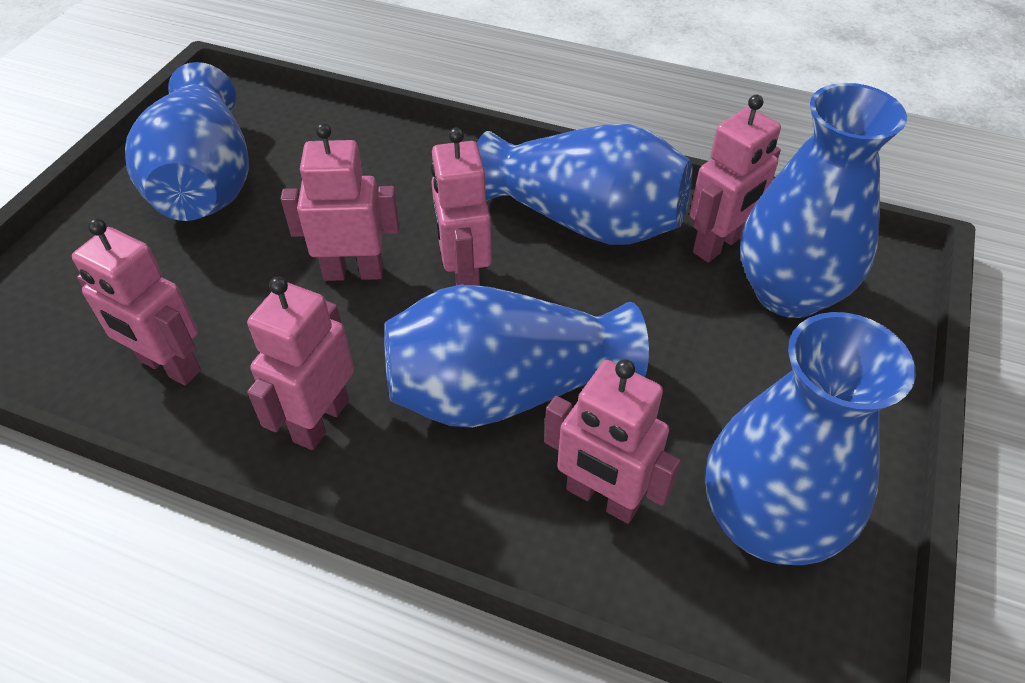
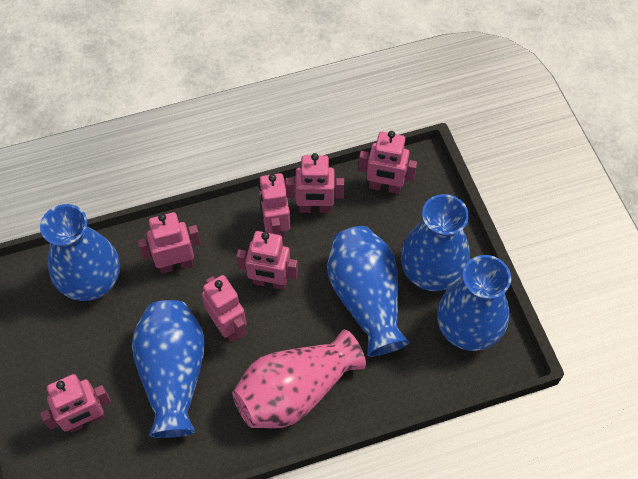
pink robot: [72,218,201,385] [247,277,354,450] [281,123,400,281] [430,127,492,286] [544,359,681,524] [690,95,781,262] = 6 -> [40,374,111,433] [138,212,201,274] [201,275,247,342] [236,231,298,290] [259,173,290,241] [286,153,344,213] [358,131,417,194] = 7
pink vase: none = 0 -> [232,329,366,428] = 1

